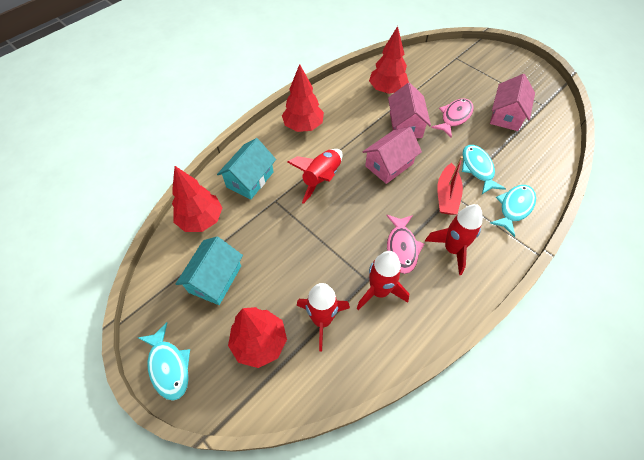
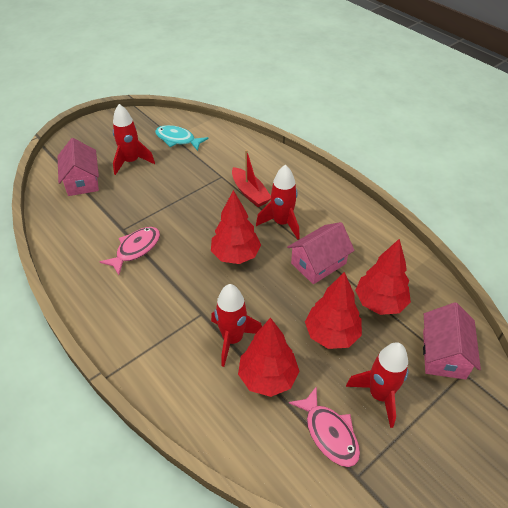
turquoise fish: [138,322,190,401] [462,145,506,194] [490,185,536,237] = 3 -> [155,125,209,151] = 1
turquoise house: [176,237,243,305] [217,138,276,199] = 2 -> none = 0

